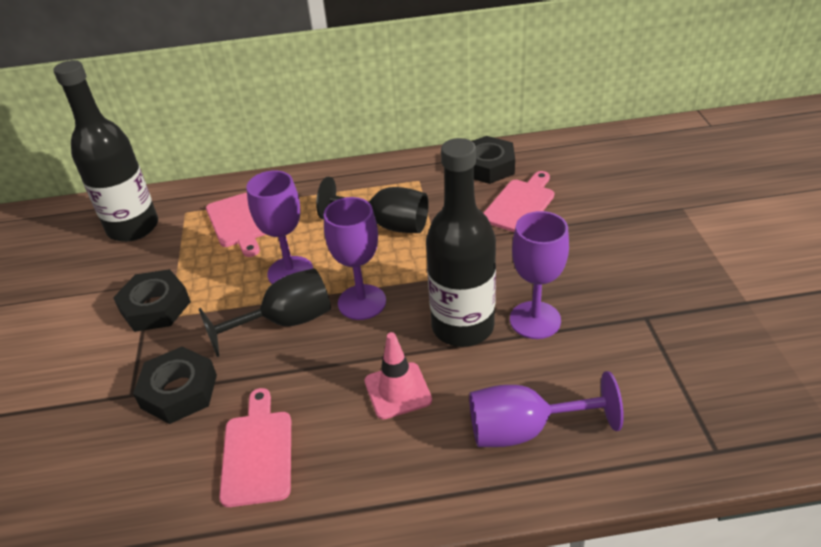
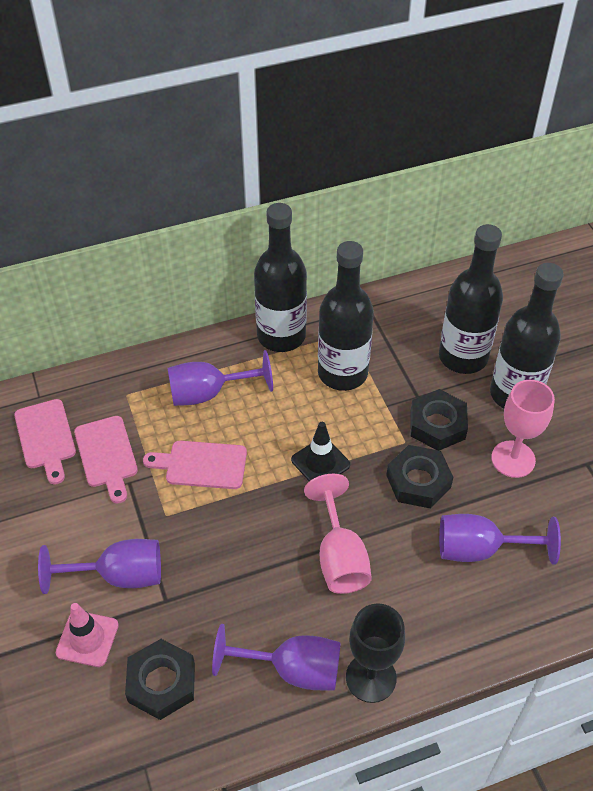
black bottle: [53,60,158,242] [426,138,496,347] = 2 -> [254,203,307,352] [318,241,374,391] [439,224,503,374] [490,263,564,408] = 4
black goblet: [199,268,331,357] [316,177,429,233] = 2 -> [346,603,405,703] = 1
black traffic cone: none = 0 -> [291,422,350,481] = 1
pink goblet: none = 0 -> [304,474,372,594] [491,380,555,478] = 2

